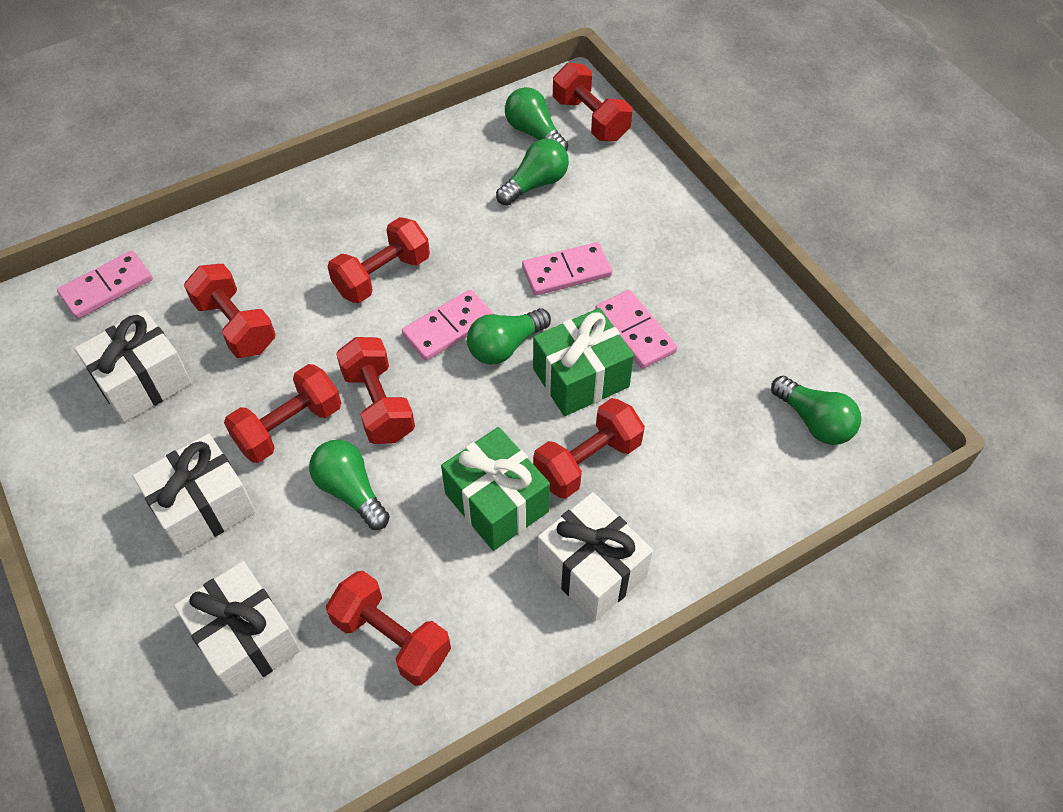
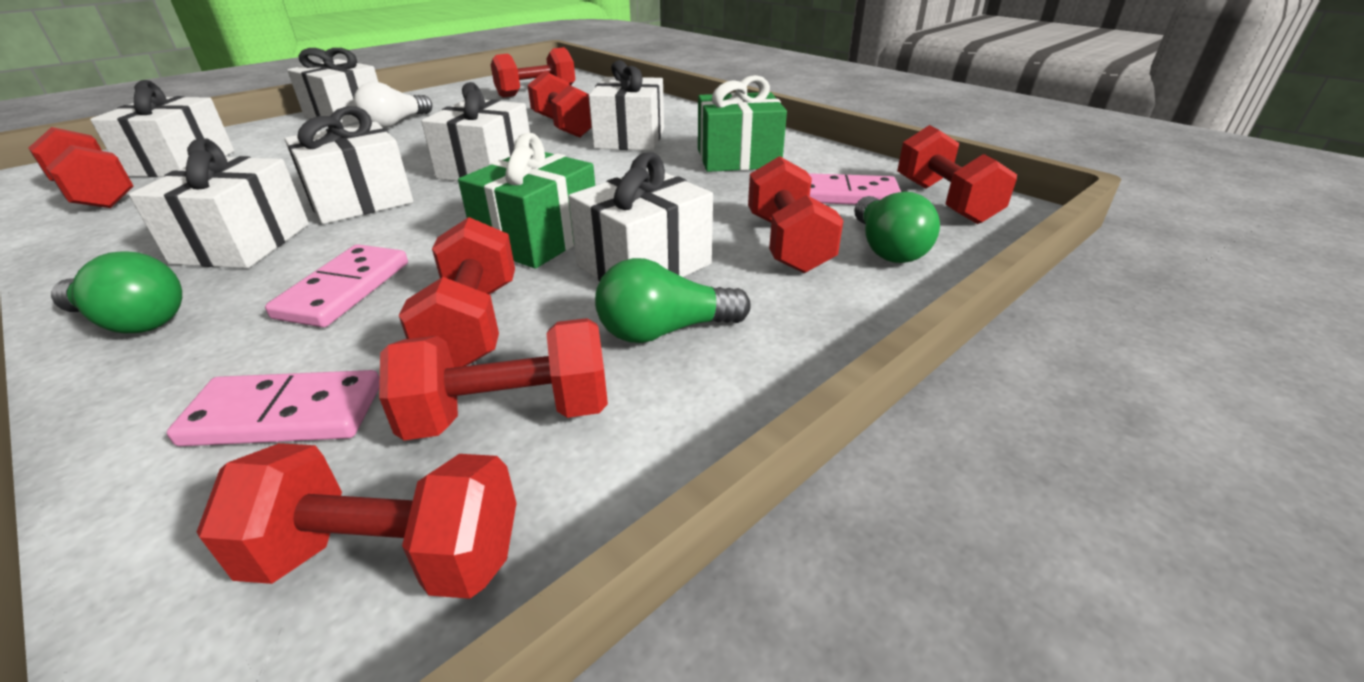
green light bulb: [309,440,390,530] [467,308,551,364] [496,139,569,206] [505,87,568,152] [771,376,861,445] = 5 -> [51,251,182,333] [595,258,751,343] [854,192,940,263] = 3
pink domino: [57,251,153,319] [402,290,494,361] [522,242,612,296] [595,290,677,369] = 4 -> [167,370,380,446] [265,244,408,327] [808,173,901,205] = 3
red dumbbell: [184,264,276,358] [224,364,341,463] [326,571,451,686] [328,217,430,303] [336,337,415,444] [533,398,645,499] [553,63,632,141] = 7 -> [28,127,133,208] [197,443,517,599] [379,318,608,440] [399,217,515,368] [491,47,576,98] [527,71,592,137] [748,156,843,273] [897,125,1017,224] = 8
white gift: [75,310,192,423] [133,433,256,555] [174,561,301,696] [537,492,653,622] = 4 -> [90,80,234,177] [129,138,309,268] [285,106,413,224] [287,48,378,126] [421,82,530,181] [568,152,713,281] [589,60,664,151] = 7
white light bulb: none = 0 -> [353,82,432,128] = 1

